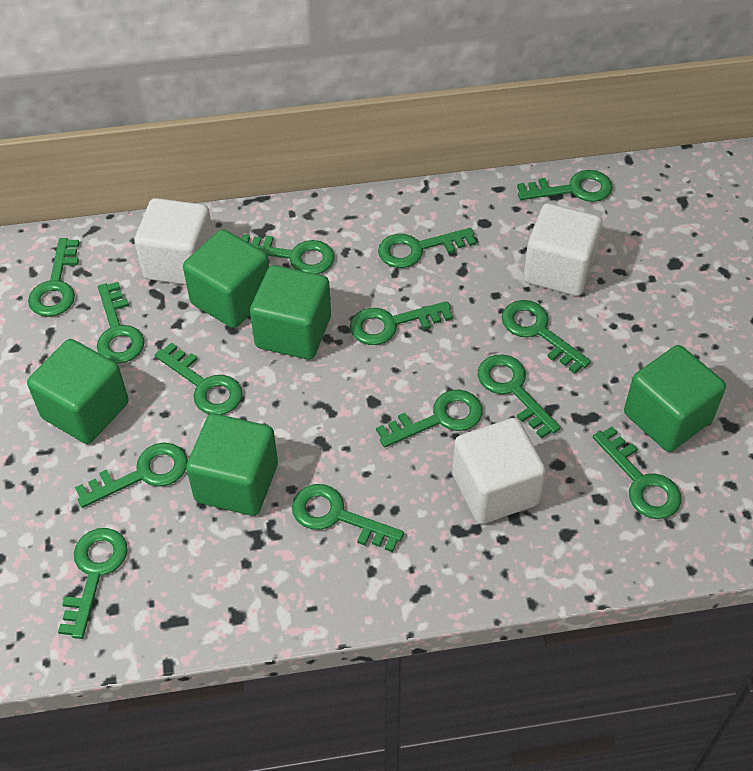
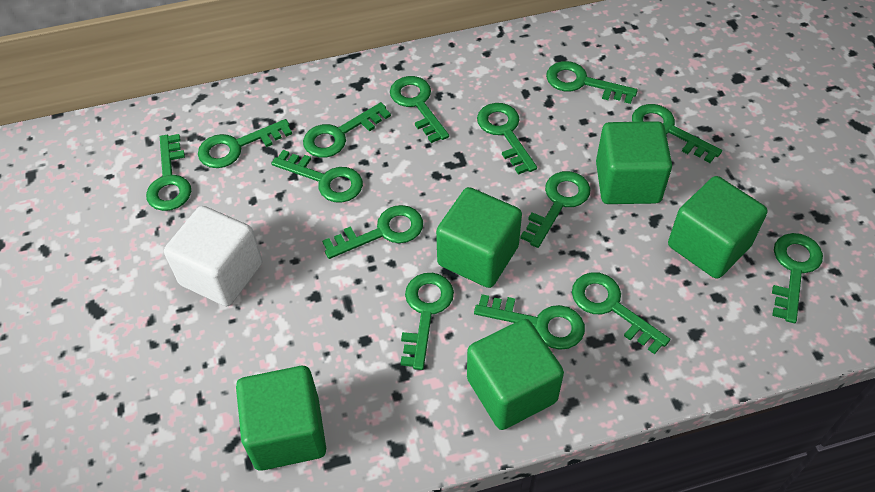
white cube: [134,198,213,285] [452,418,546,524] [523,203,602,296] = 3 -> [164,206,262,306] = 1

